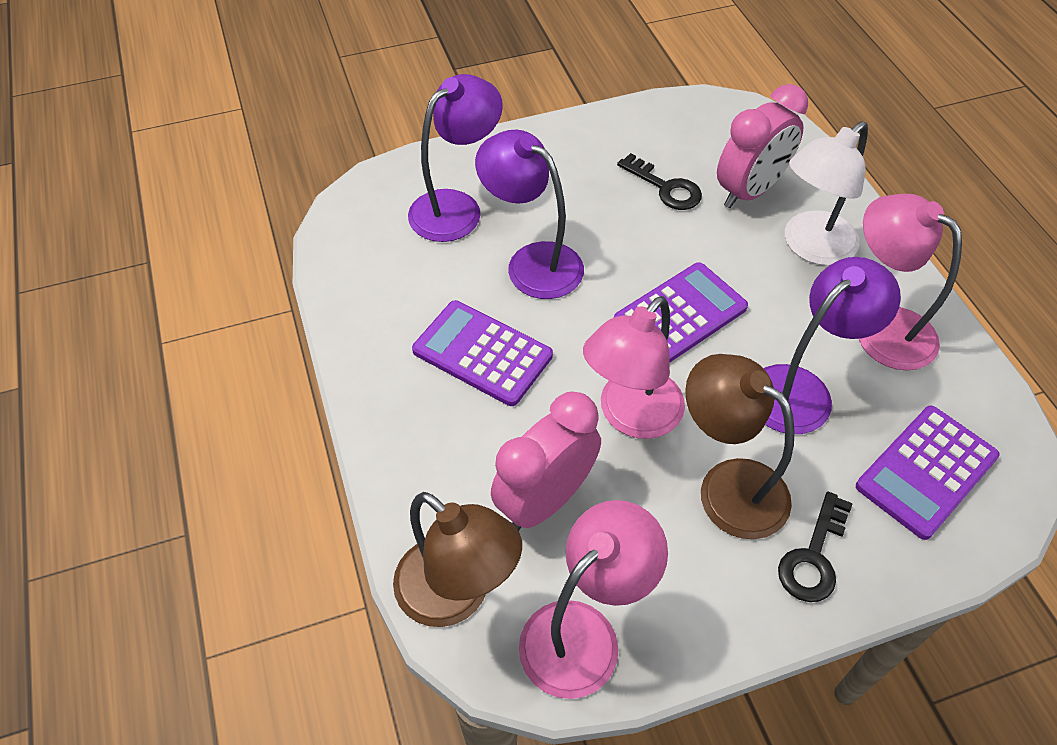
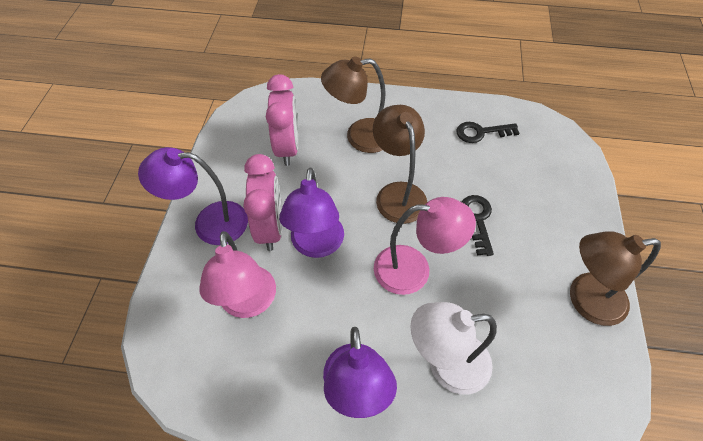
brown lamp: [393,492,522,627] [685,354,795,539] = 2 -> [321,56,386,153] [373,105,427,224] [570,231,661,326] = 3
pink lamp: [519,500,668,699] [583,296,685,439] [859,194,962,371] = 3 -> [199,231,276,318] [374,197,476,295] = 2
purple calculator: [412,300,553,406] [614,262,748,362] [856,405,1000,540] = 3 -> none = 0

